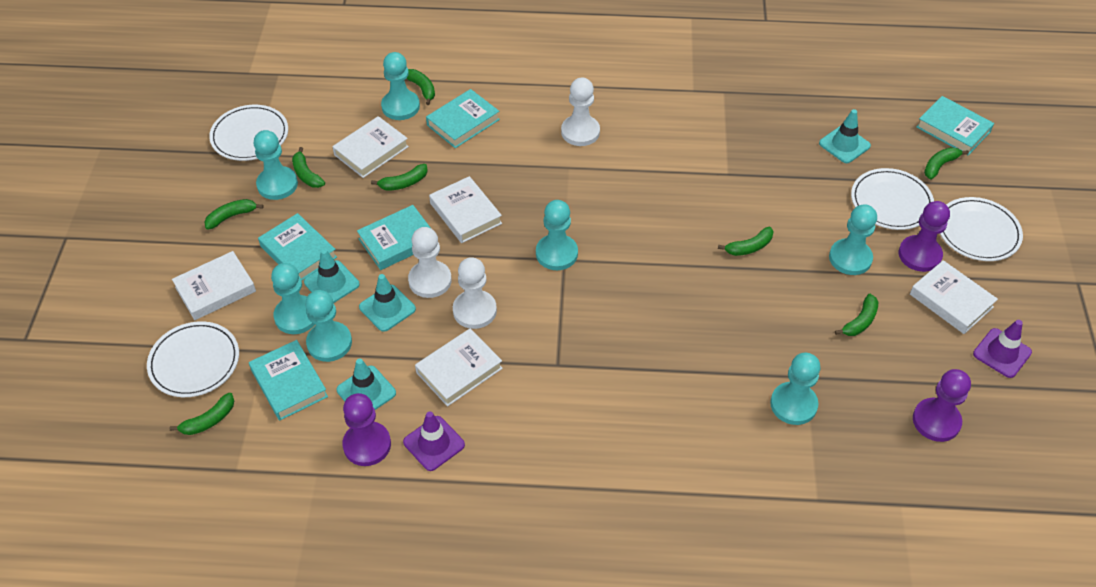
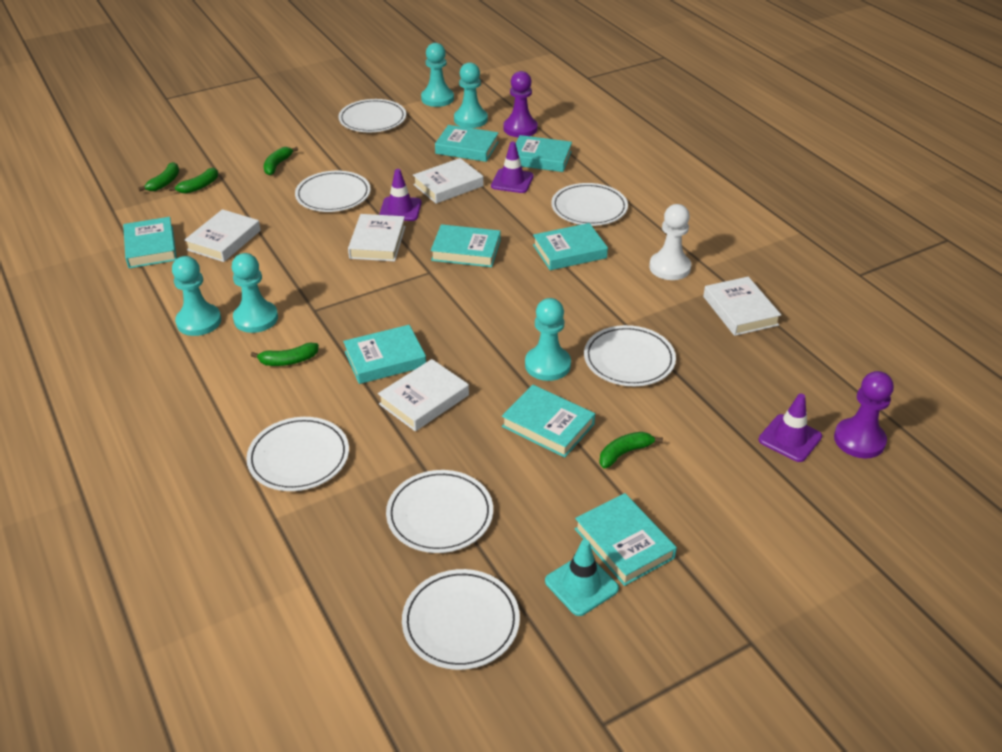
green banana: [170,393,234,435] [204,199,263,230] [292,147,325,188] [371,164,428,191] [406,69,435,105] [718,227,774,256] [835,294,878,336] [924,147,969,179] = 8 -> [138,162,179,191] [169,168,218,194] [251,343,319,366] [264,147,298,175] [599,432,663,468] = 5
purple pawn: [342,393,391,466] [899,201,950,272] [913,369,971,442] = 3 -> [503,71,538,137] [834,371,894,458] = 2
purple traffic cone: [403,411,465,471] [973,320,1032,378] = 2 -> [379,169,421,221] [491,141,534,193] [759,393,822,462] = 3
turquoise book: [249,340,328,421] [258,213,337,281] [357,205,430,270] [426,89,500,148] [916,96,994,155] = 5 -> [123,217,177,268] [343,325,426,384] [431,224,501,267] [435,125,499,162] [502,385,595,458] [516,135,572,172] [533,223,608,270] [575,493,677,586] = 8
turquoise pawn: [253,130,298,200] [271,263,315,334] [305,290,352,362] [381,52,420,120] [536,200,578,270] [770,353,821,425] [829,204,877,275] = 7 -> [172,256,221,336] [232,253,278,333] [421,43,454,107] [454,62,488,128] [525,298,571,381] = 5
turquoise traffic cone: [304,249,360,303] [337,359,396,410] [359,274,416,332] [819,109,871,163] = 4 -> [545,539,619,616] = 1
white pawn: [408,227,452,298] [453,257,497,329] [561,78,600,146] = 3 -> [649,204,691,280] = 1
white plate: [147,321,239,397] [209,105,288,161] [851,168,934,230] [940,197,1023,261] = 4 -> [246,417,349,491] [295,171,371,212] [338,99,406,132] [386,470,493,553] [402,569,520,670] [551,183,628,226] [584,325,676,386] = 7

